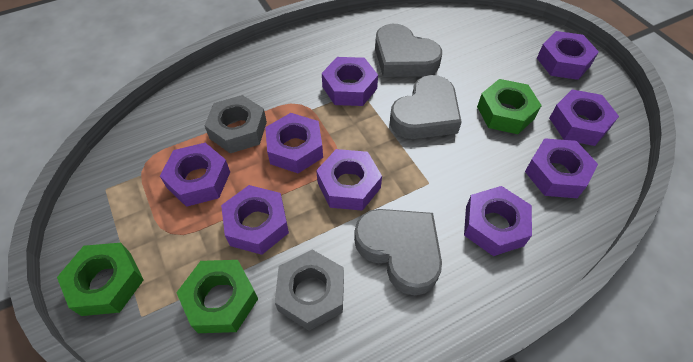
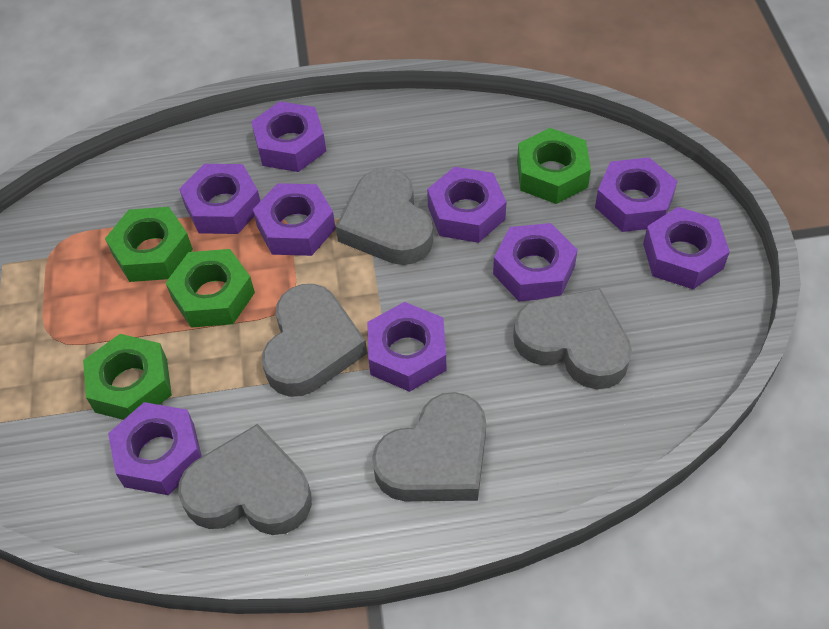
green nut: [57,243,144,316] [176,260,258,333] [477,79,542,134] = 3 -> [83,334,172,420] [105,207,193,282] [166,249,255,328] [517,128,591,204] = 4
grey heart: [354,209,442,295] [375,24,442,77] [390,75,462,139] = 3 -> [178,424,312,535] [262,284,367,397] [336,168,433,265] [372,392,486,501] [513,288,632,389] = 5
grey nut: [204,95,267,153] [275,250,344,331] = 2 -> none = 0

